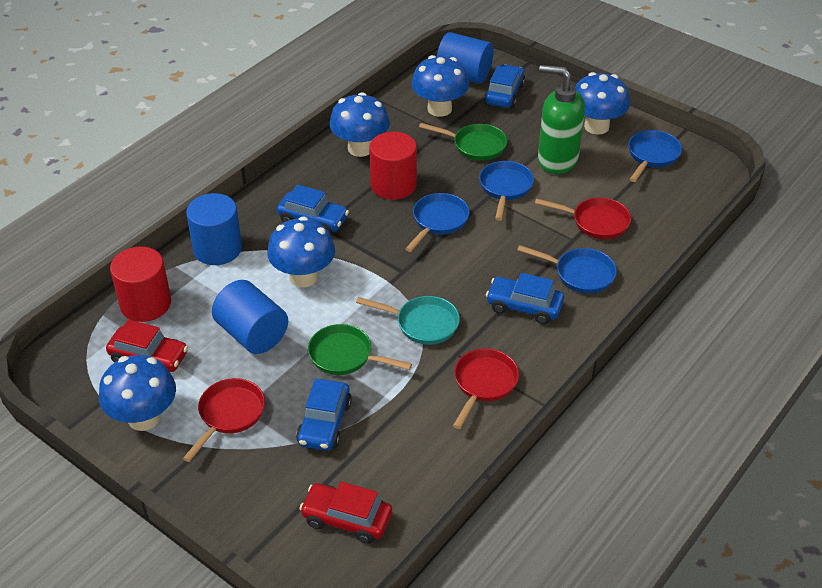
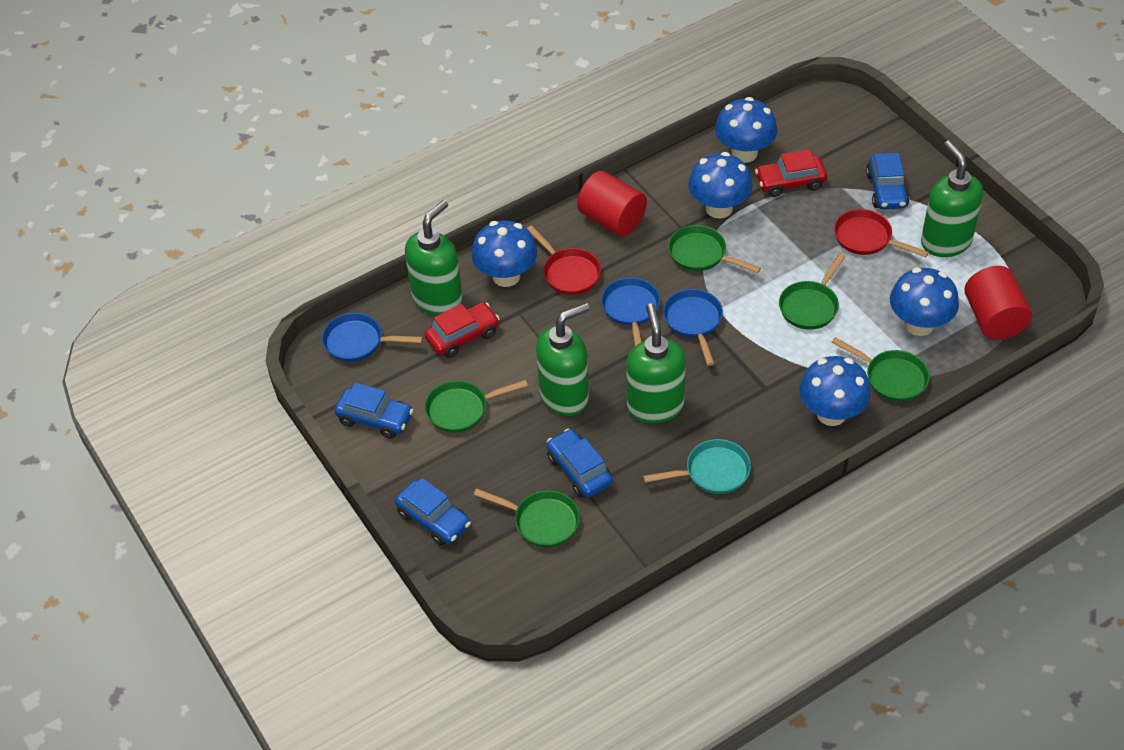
blue cylinder: [186,193,242,265] [212,280,288,354] [437,32,493,84] = 3 -> none = 0
blue pan: [405,193,470,252] [479,161,534,221] [517,245,617,294] [628,130,682,182] = 4 -> [322,313,423,362] [601,277,660,346] [663,289,723,366] = 3
green pan: [308,324,412,375] [419,123,507,161] = 2 -> [425,380,528,433] [474,488,580,548] [668,225,761,273] [779,253,846,330] [832,337,930,402] = 5
green soap dispenser: [538,65,585,174] = 1 -> [405,200,463,315] [536,303,590,416] [627,303,686,423] [921,141,983,257] = 4
red pan: [183,378,265,462] [453,349,519,429] [535,198,631,239] = 3 -> [527,225,601,295] [834,209,929,257] = 2

